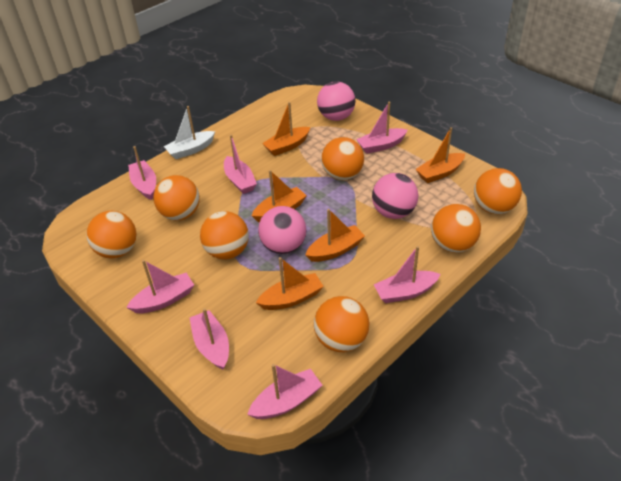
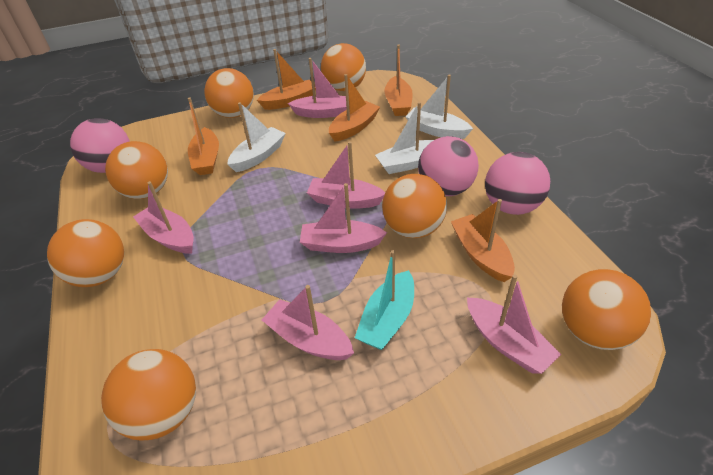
pink boat: [126,260,194,313] [128,146,156,200] [190,308,229,370] [224,135,257,194] [247,364,322,419] [356,101,407,154] [373,246,441,303] = 7 -> [133,181,194,253] [262,285,354,360] [288,58,347,118] [300,183,387,253] [307,141,385,209] [467,274,561,374] = 6
turquoise boat: none = 0 -> [355,250,414,350] = 1
white boat: [164,106,215,159] = 1 -> [227,102,286,172] [375,102,434,174] [406,74,473,139] = 3

